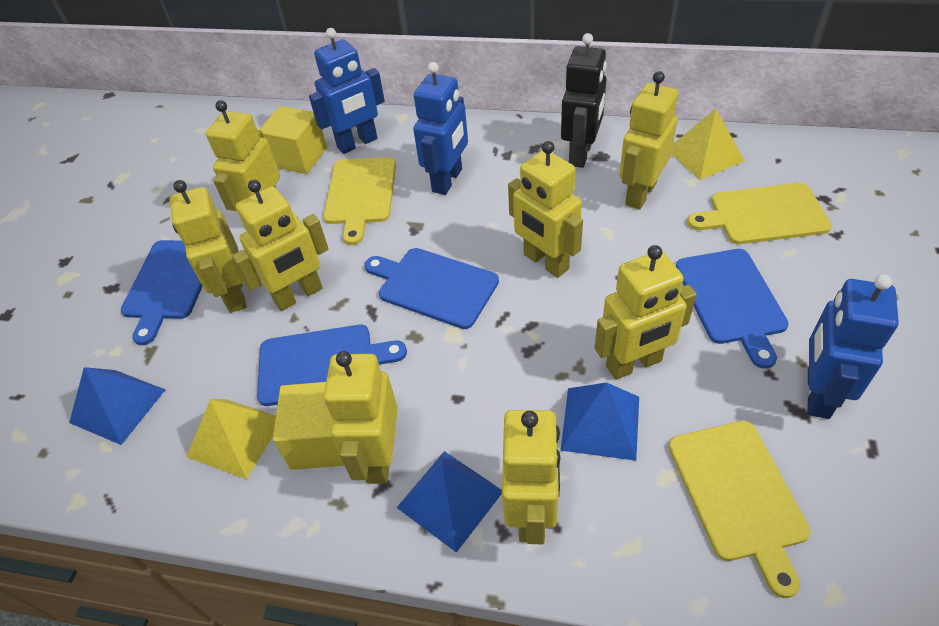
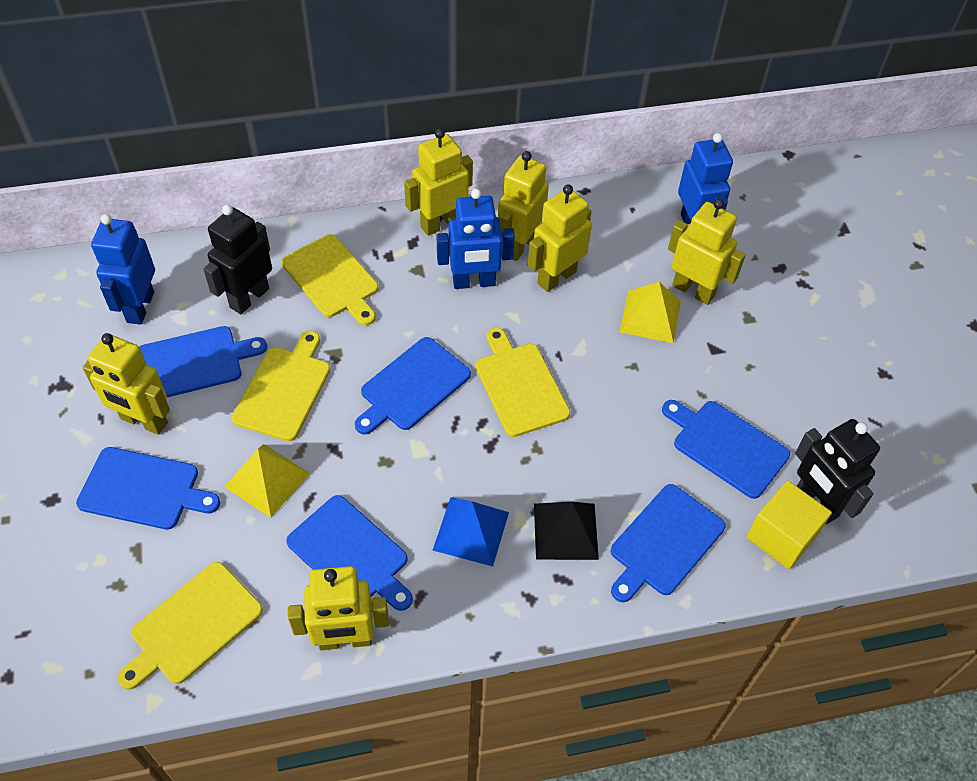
black pyramid: none = 0 -> [534,502,599,560] = 1
black robot: [561,33,607,168] = 1 -> [203,205,272,314] [795,419,880,524] = 2
blue cutting board: [121,240,203,345] [257,325,407,406] [365,248,499,329] [676,249,789,369] = 4 -> [76,447,220,530] [139,326,267,397] [286,495,413,611] [355,337,471,434] [611,484,726,602] [662,400,790,499] = 6
blue pyramid: [69,367,166,445] [396,451,502,553] [561,382,639,461] = 3 -> [433,497,509,566] = 1
yellow cube: [259,106,327,174] [273,382,345,470] = 2 -> [746,481,832,569] = 1
yellow cutting board: [323,157,396,245] [669,421,811,598] [687,183,832,244] = 3 -> [118,562,263,690] [232,331,330,441] [282,234,378,325] [475,328,570,437] = 4
yellow robot: [169,180,247,313] [206,100,280,211] [232,180,329,311] [324,351,398,484] [502,410,560,544] [508,141,583,278] [595,245,697,380] [619,71,678,210] = 8 -> [83,333,170,435] [288,566,389,650] [404,129,473,236] [498,151,549,261] [528,185,592,292] [668,199,746,305] = 6

